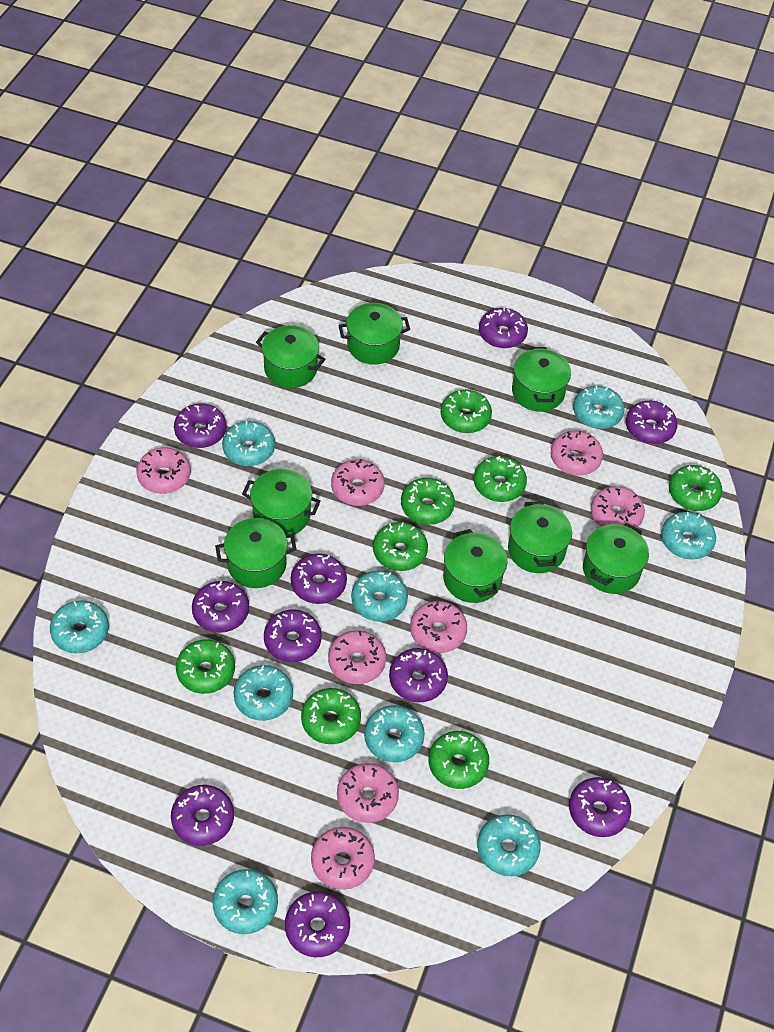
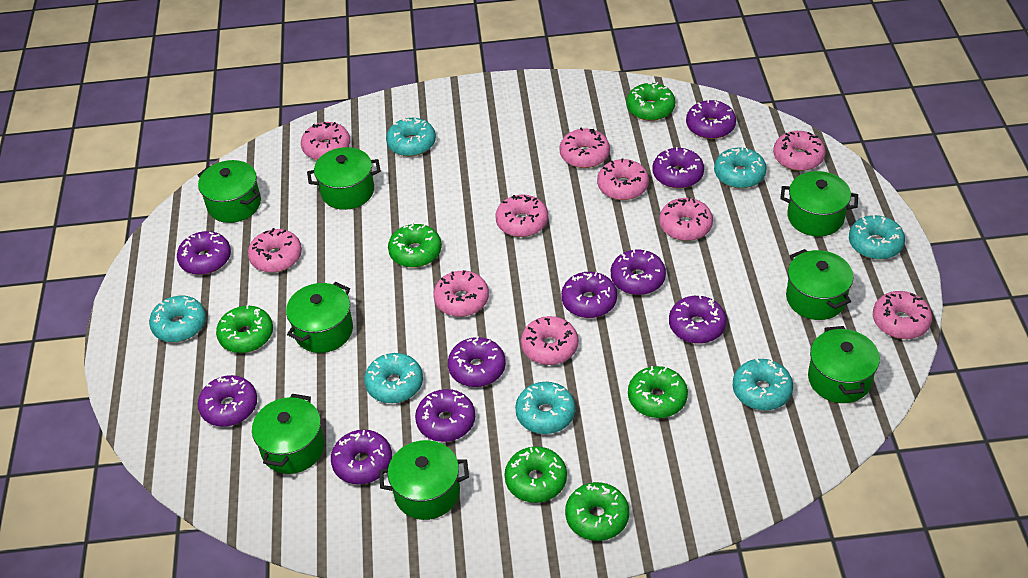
green donut: [176,639,235,694] [301,688,361,744] [373,522,428,571] [401,478,455,525] [428,731,489,789] [440,390,492,433] [474,456,527,502] [669,465,722,511] = 8 -> [216,305,273,353] [388,223,442,268] [504,446,567,503] [565,482,629,541] [626,82,675,121] [628,366,688,418] = 6
pink donut: [137,447,191,494] [311,827,375,890] [328,631,386,684] [331,459,385,506] [337,763,399,823] [410,601,467,653] [551,431,603,476] [591,486,645,528] = 8 -> [248,228,302,273] [301,122,350,160] [433,270,489,317] [495,195,548,237] [521,316,578,365] [559,128,610,168] [597,158,649,200] [659,197,713,241] [773,131,826,171] [873,291,932,339] = 10
turquoise donut: [50,600,109,653] [213,869,278,934] [222,421,275,466] [233,665,293,721] [351,571,408,622] [364,705,425,762] [477,814,541,876] [573,385,625,429] [661,512,716,560] = 9 -> [149,296,206,342] [364,353,423,403] [386,118,436,157] [515,382,575,434] [714,147,767,188] [733,359,793,410] [849,215,905,260] = 7

